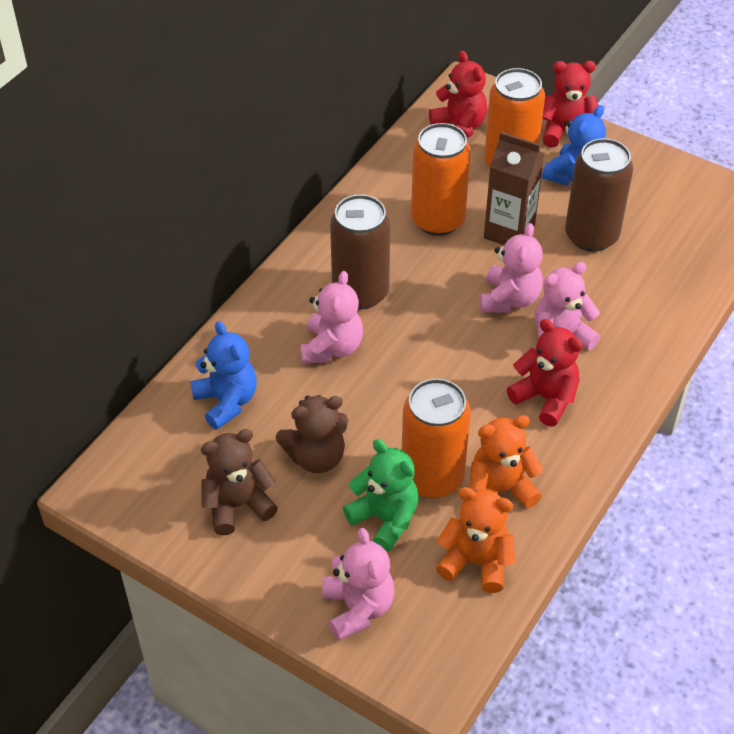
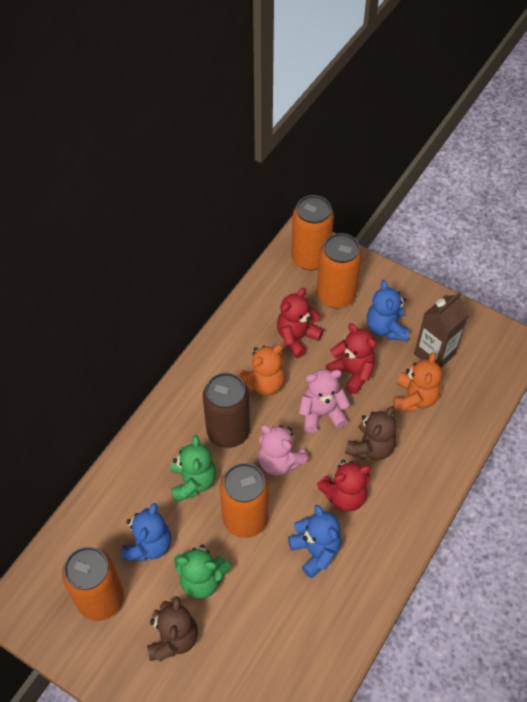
blue teddy bear: [190,321,257,430] [542,105,606,186] = 2 -> [121,503,171,561] [288,505,341,578] [367,280,409,341] = 3
brown can: [330,194,391,309] [565,138,633,252] = 2 -> [203,373,250,448] = 1
green teddy bear: [343,439,419,552] = 1 -> [171,435,216,502] [174,544,231,599] = 2
orange can: [402,378,471,498] [411,123,471,236] [484,68,545,168] = 3 -> [62,547,124,621] [220,463,269,538] [291,195,334,270] [317,233,362,308] = 4
pink teddy bear: [301,271,363,363] [322,528,395,641] [480,223,543,313] [535,262,600,350] = 4 -> [258,425,309,476] [299,369,350,433] = 2

